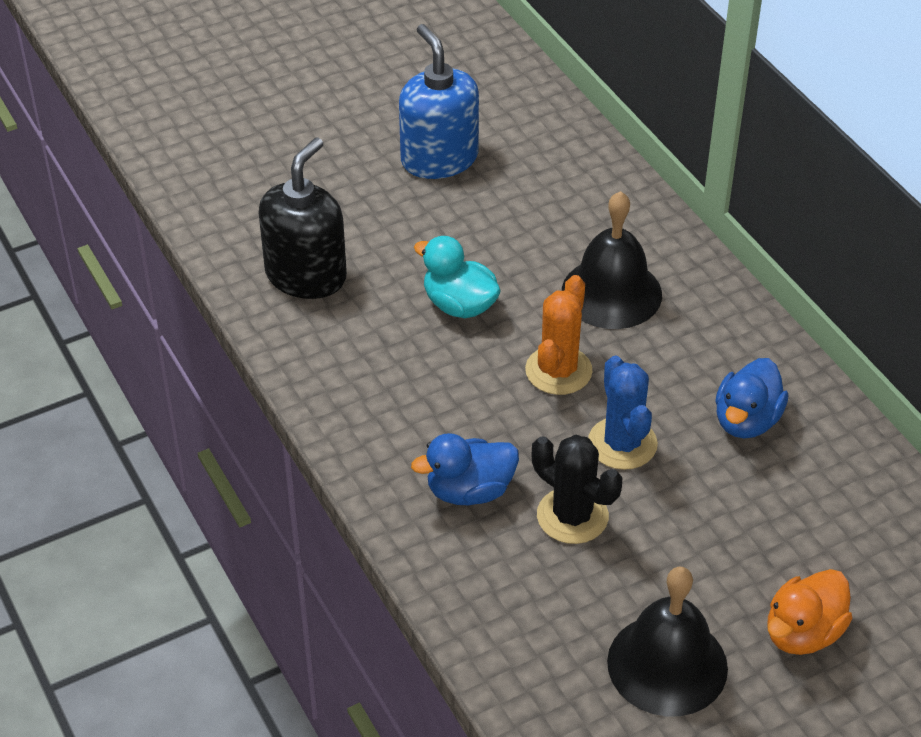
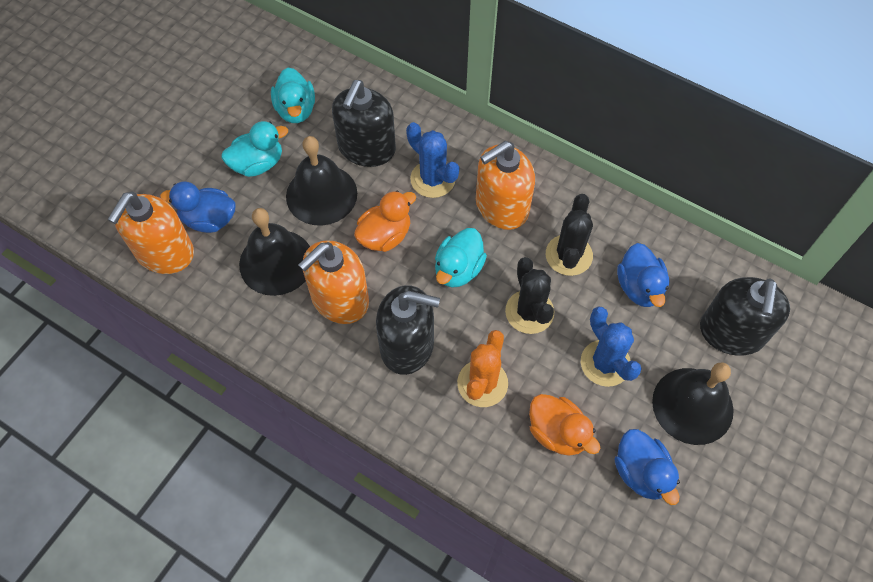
black bell: [562,191,662,329] [607,567,728,717] = 2 -> [239,208,310,296] [286,136,357,226] [652,362,734,445] = 3
black cactus: [532,435,622,544] = 1 -> [505,257,554,334] [546,194,593,276] = 2
black soap dispenser: [258,137,347,299] = 1 -> [332,80,396,167] [376,285,440,375] [700,277,790,356] = 3
blue cactus: [588,356,658,470] = 1 -> [406,122,459,198] [581,307,642,387] = 2
blue duck: [411,433,519,505] [715,358,788,438] = 2 -> [160,181,235,233] [615,429,680,505] [617,243,670,307] = 3
blue soap dispenser: [399,24,479,179] = 1 -> none = 0
orange duck: [767,569,852,655] = 1 -> [354,191,416,252] [529,394,600,456] = 2
orange soap dispenser: none = 0 -> [107,192,194,274] [298,240,369,324] [476,141,535,230] = 3
turquoise duck: [414,236,501,318] = 1 -> [222,121,288,177] [271,68,315,123] [435,228,487,288] = 3

